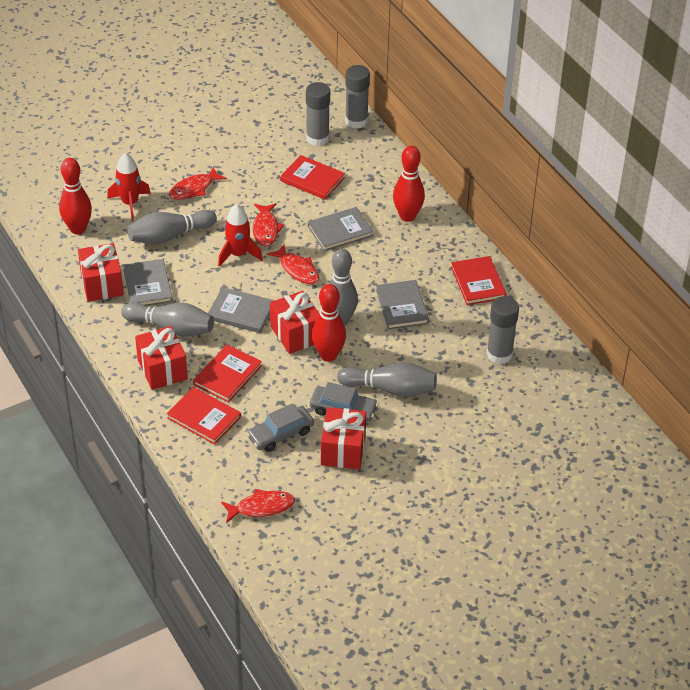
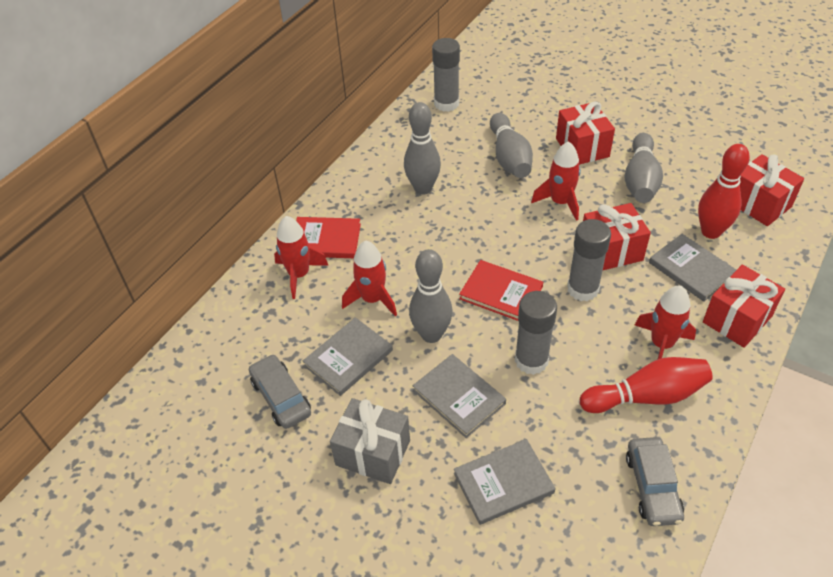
grey gift: none = 0 -> [330,398,410,484] = 1
red book: [167,387,241,445] [193,344,262,403] [280,155,345,200] [451,256,507,305] = 4 -> [296,217,361,258] [459,260,543,321] = 2
red bowling pin: [59,158,92,234] [312,284,346,362] [393,146,425,222] = 3 -> [580,357,713,413] [698,144,750,239] = 2
red fish: [169,166,227,200] [221,489,295,523] [253,203,284,247] [267,244,319,284] = 4 -> none = 0
red rocket: [107,153,151,220] [218,204,263,267] = 2 -> [274,216,328,299] [342,240,397,316] [531,141,581,221] [635,285,696,360] = 4

